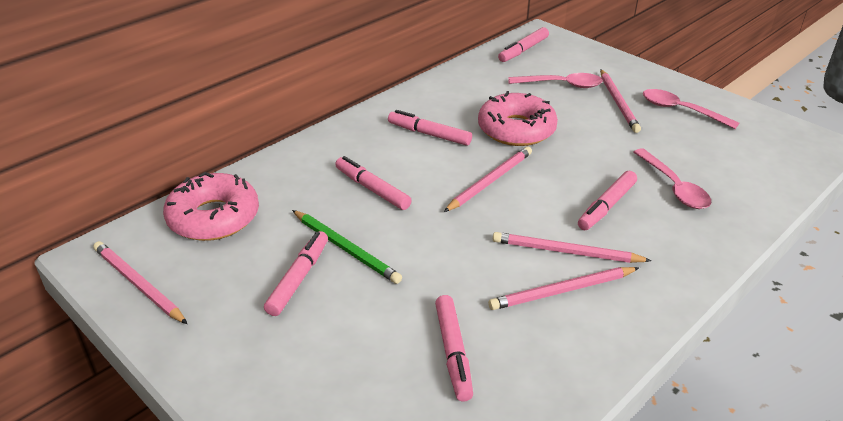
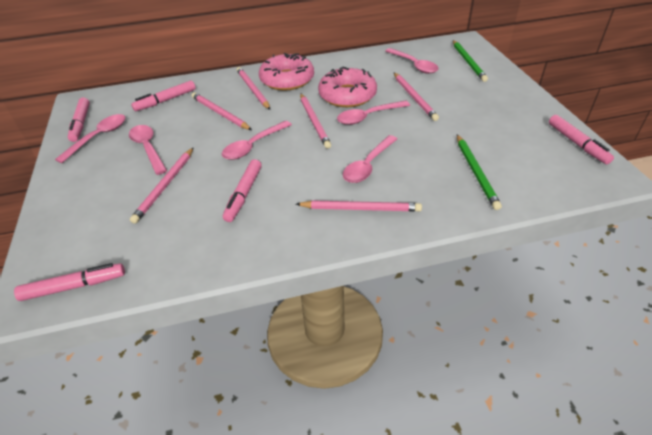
green pencil: [292,210,402,284] = 1 -> [453,40,488,82] [457,135,502,210] = 2
pink marker: [264,231,328,316] [335,156,412,210] [388,110,472,146] [435,295,473,402] [498,27,549,62] [578,171,637,230] = 6 -> [14,263,125,301] [68,97,90,142] [131,80,196,111] [223,159,262,222] [549,115,614,164] = 5
pink pencil: [93,241,187,324] [444,146,532,212] [488,267,639,310] [493,232,652,263] [600,69,641,133] = 5 -> [130,147,194,224] [191,92,252,130] [237,67,270,110] [296,200,422,211] [300,94,331,149] [394,73,439,121] = 6
pink spoon: [508,73,603,88] [633,148,711,209] [643,89,739,129] = 3 -> [55,114,125,163] [129,125,167,175] [222,121,292,160] [337,100,410,125] [343,135,397,183] [385,48,439,74] = 6

